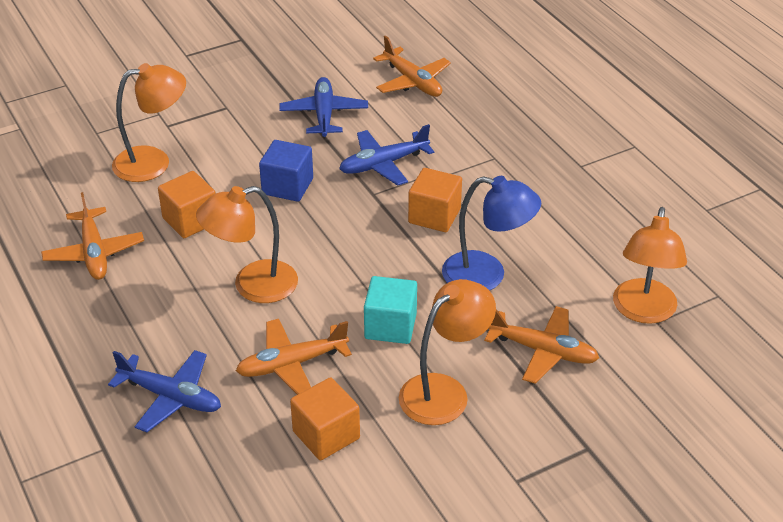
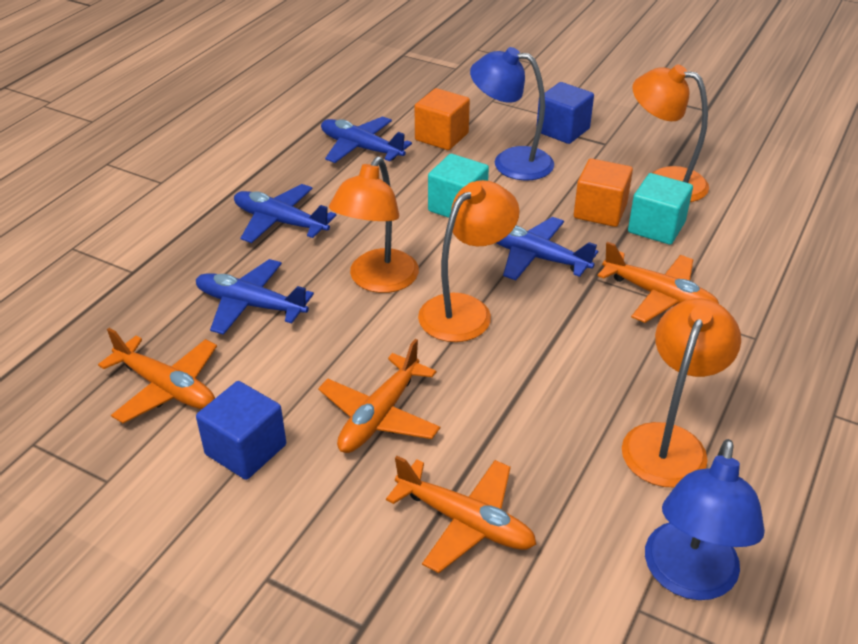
blue cube: [259,140,313,202] = 1 -> [196,381,286,480] [536,82,594,144] = 2
blue lamp: [442,176,541,291] = 1 -> [470,47,554,181] [645,439,765,600] = 2
blue plane: [108,350,221,432] [279,77,368,137] [339,124,434,186] = 3 -> [196,259,314,335] [234,184,337,243] [321,116,412,163] [496,217,598,280] = 4
orange cube: [158,171,216,238] [290,377,360,460] [408,168,462,232] = 3 -> [415,88,470,150] [574,158,633,227] = 2
turquoise cube: [364,276,417,344] = 1 -> [428,154,489,218] [628,173,693,245] = 2

